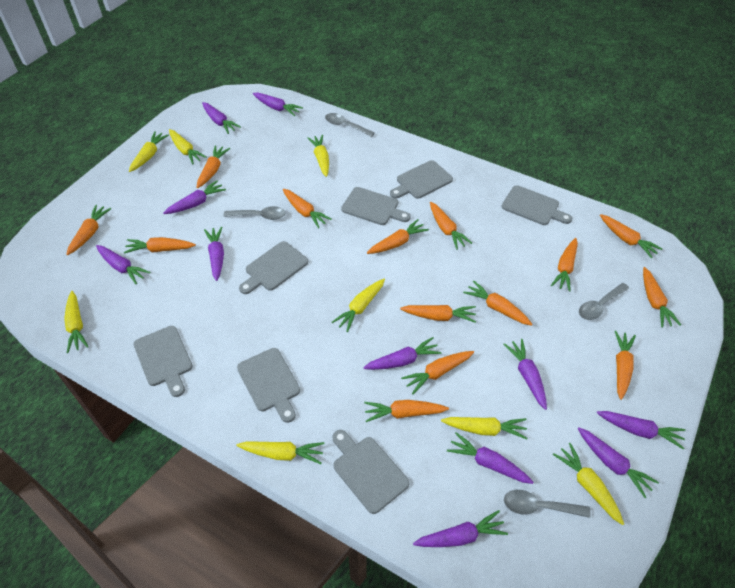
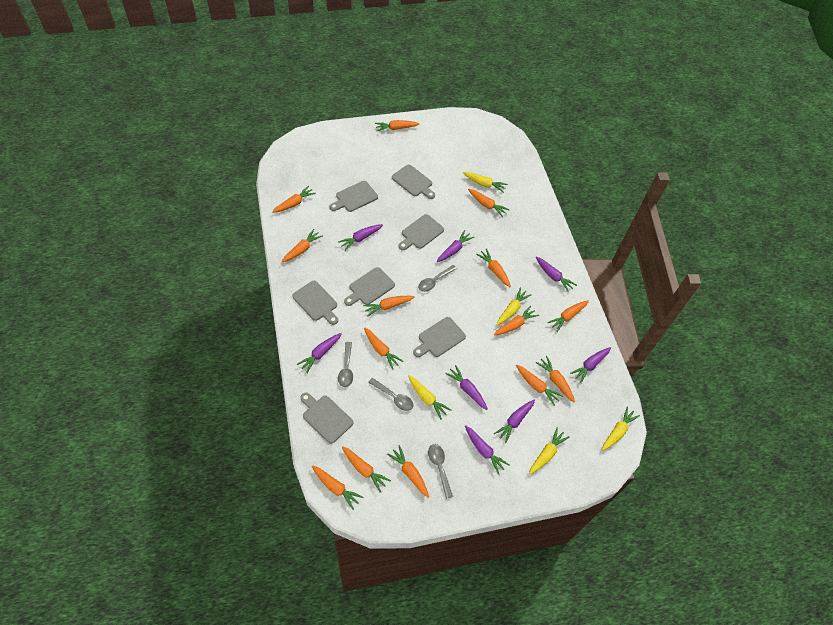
purple carrot: [96,245,150,284] [163,180,226,214] [202,102,241,134] [204,227,224,281] [253,93,303,116] [363,337,441,370] [413,510,508,547] [447,432,534,484] [503,339,547,410] [578,427,659,498] [597,411,685,450] = 11 -> [297,333,342,373] [338,224,383,251] [437,230,474,262] [445,365,488,410] [465,425,510,475] [494,399,535,443] [536,257,577,293] [570,347,611,383] = 8
yellow carrot: [64,291,89,353] [129,131,169,172] [169,129,207,164] [237,441,324,464] [307,135,329,177] [332,279,385,332] [441,417,527,439] [553,443,624,525] = 8 -> [408,375,451,419] [463,172,508,193] [497,287,532,325] [529,428,569,474] [602,406,640,451] = 5

